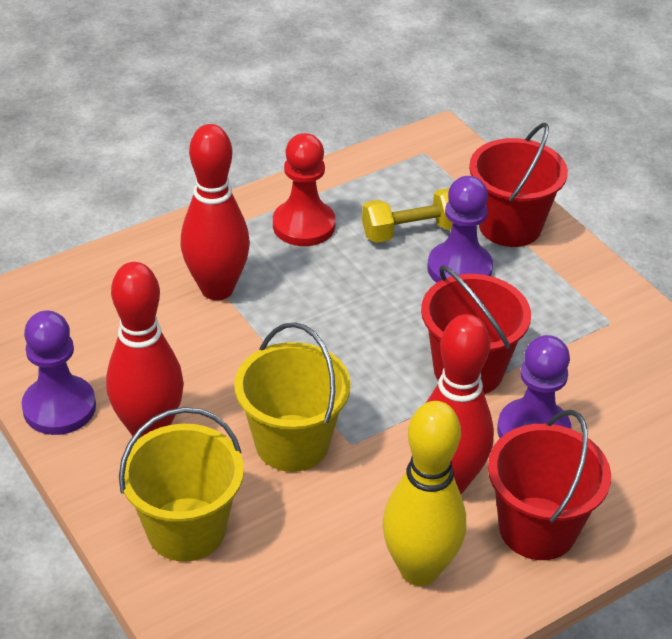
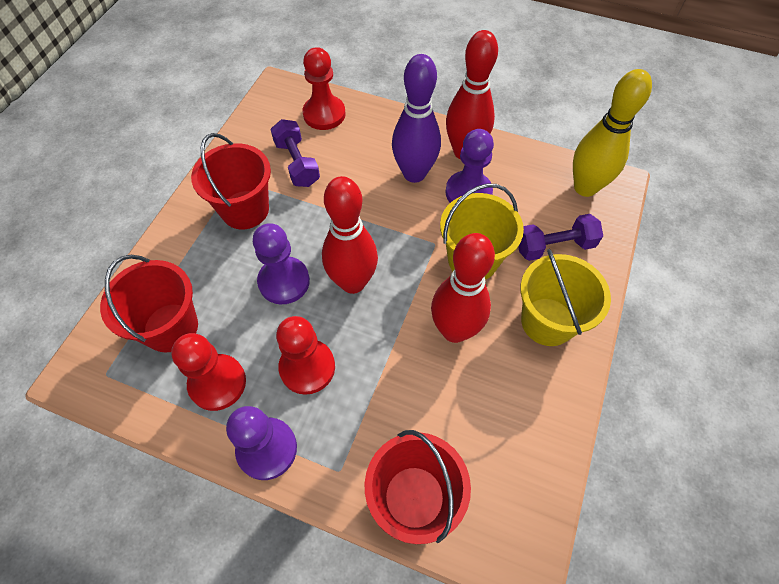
purple bowling pin: none = 0 -> [392,54,441,183] = 1
purple dumbbell: none = 0 -> [270,119,320,187] [518,214,603,261] = 2
red pawn: [273,133,336,246] = 1 -> [171,333,246,411] [276,316,335,395] [302,47,345,130] = 3
yellow dumbbell: [362,188,453,243] = 1 -> none = 0

